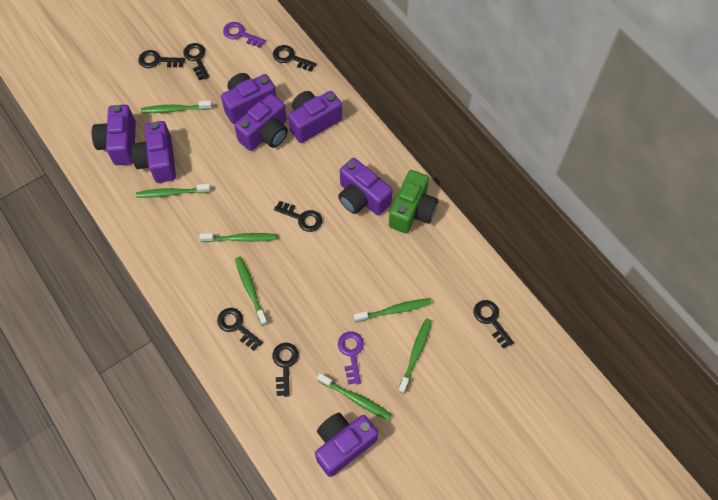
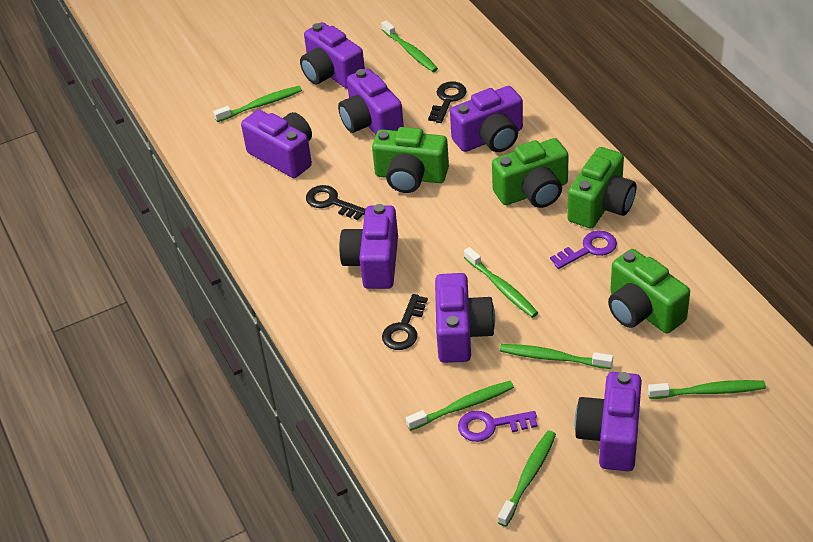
black key: [138,50,185,68] [183,43,209,80] [217,308,263,351] [273,45,316,72] [273,343,299,397] [274,201,322,232] [474,300,514,349] = 7 -> [306,185,365,220] [382,294,428,350] [428,82,467,123] = 3
green camera: [389,170,438,233] = 1 -> [372,127,449,193] [492,138,569,208] [567,147,636,228] [608,249,690,333] = 4

